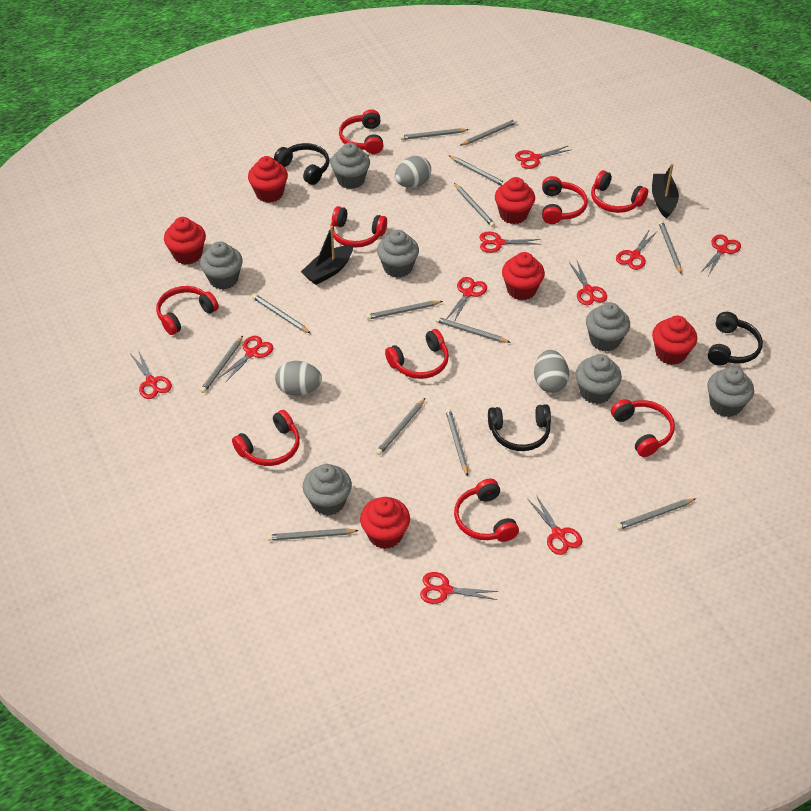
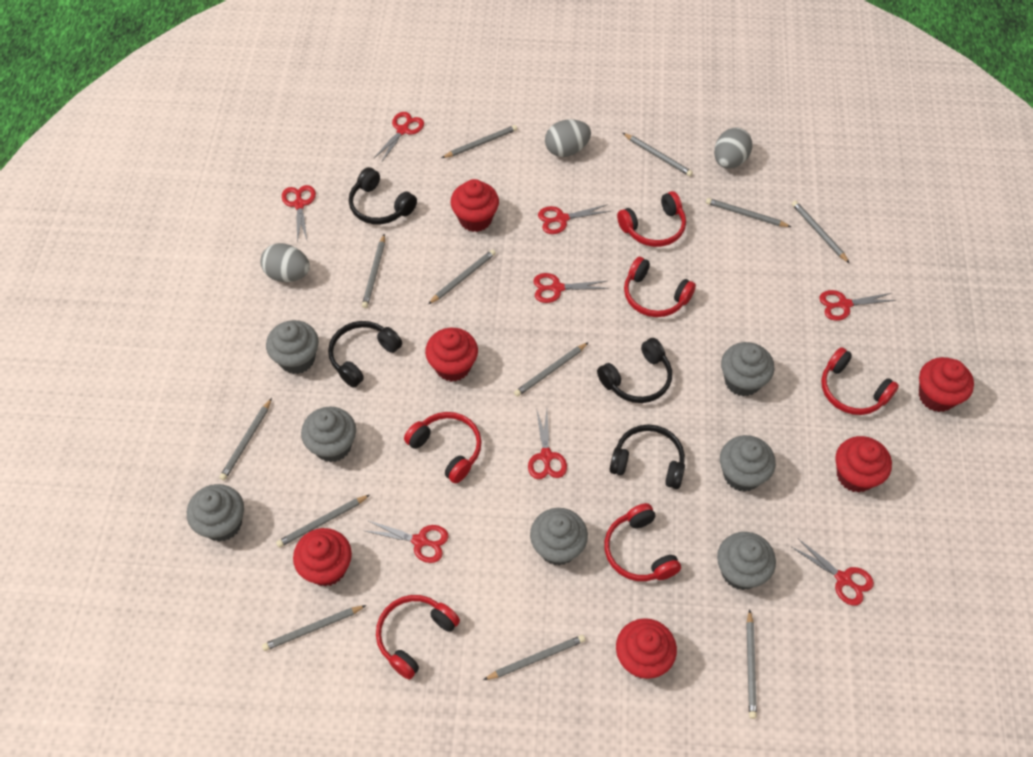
black boat: [301,226,353,285] [652,163,679,219] = 2 -> none = 0
black headphones: [274,143,329,185] [488,404,551,451] [708,312,763,366] = 3 -> [328,321,402,388] [349,167,417,224] [597,338,672,403] [609,424,685,489] = 4
grey pencil: [200,336,243,393] [252,294,310,333] [267,528,359,541] [366,301,443,320] [376,398,425,455] [400,128,469,140] [435,317,511,343] [446,408,468,477] [449,156,505,186] [454,183,495,227] [460,119,517,145] [616,498,696,530] [659,221,682,273] = 13 -> [219,398,272,480] [262,605,366,651] [276,495,369,548] [362,234,385,308] [428,249,496,304] [442,125,517,158] [483,635,585,680] [514,342,589,397] [623,133,693,176] [706,198,791,227] [746,609,757,719] [792,201,849,263] = 12
red headphones: [156,286,219,335] [232,410,300,466] [330,206,387,248] [339,109,384,154] [385,329,449,379] [454,479,519,542] [542,176,588,224] [591,170,648,213] [611,399,675,457] = 9 -> [376,595,460,680] [404,412,482,484] [604,503,681,581] [617,191,686,247] [624,257,696,317] [821,347,899,415] = 6
red scissors: [131,350,172,399] [219,336,273,383] [420,572,498,604] [446,277,487,322] [479,232,541,253] [515,146,570,169] [528,495,582,555] [569,261,607,305] [616,229,657,270] [701,234,741,276] = 10 -> [282,185,316,243] [365,520,449,563] [373,112,424,163] [528,408,567,479] [533,273,609,303] [538,204,611,234] [792,538,874,606] [819,290,896,321] = 8

